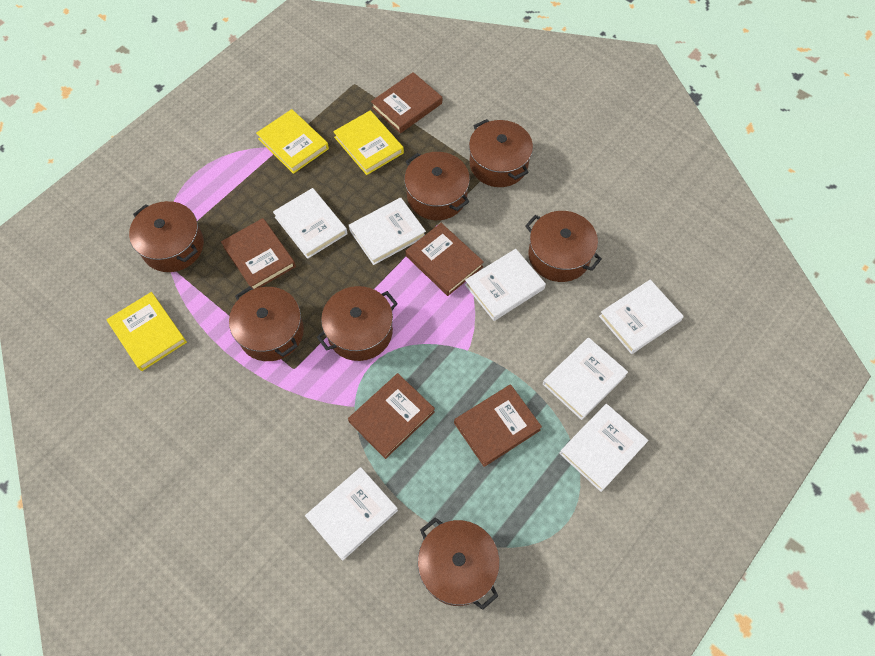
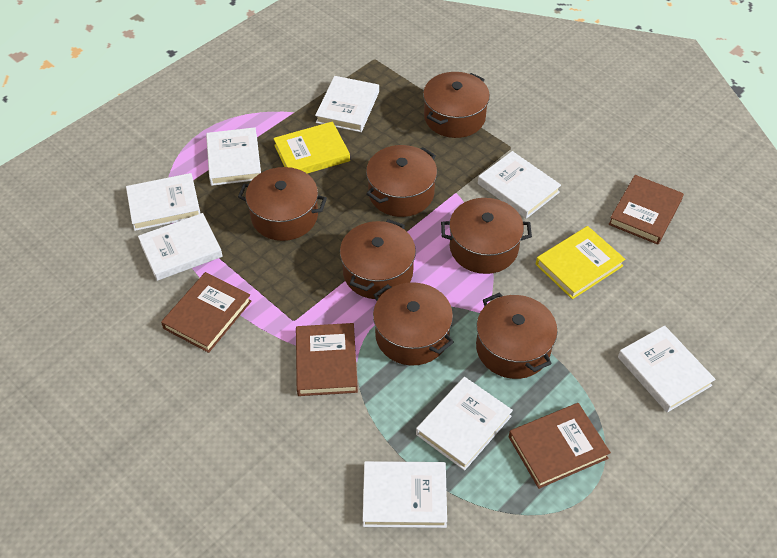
brown book: [221,218,296,289] [348,373,435,459] [371,72,442,133] [405,223,484,296] [454,384,542,467] = 5 -> [161,272,252,353] [296,323,358,396] [509,403,611,489] [609,175,684,245] = 4
white book: [273,188,347,259] [305,467,398,561] [349,198,426,265] [465,249,546,321] [543,338,628,420] [560,404,649,492] [599,280,684,354] = 7 -> [126,173,201,231] [138,213,223,281] [206,127,261,186] [315,76,379,132] [363,461,447,528] [416,377,513,471] [478,151,561,219] [618,325,715,413] = 8
yellow book: [107,292,187,371] [256,109,329,174] [333,110,404,175] = 3 -> [273,121,350,174] [536,226,625,299] = 2

